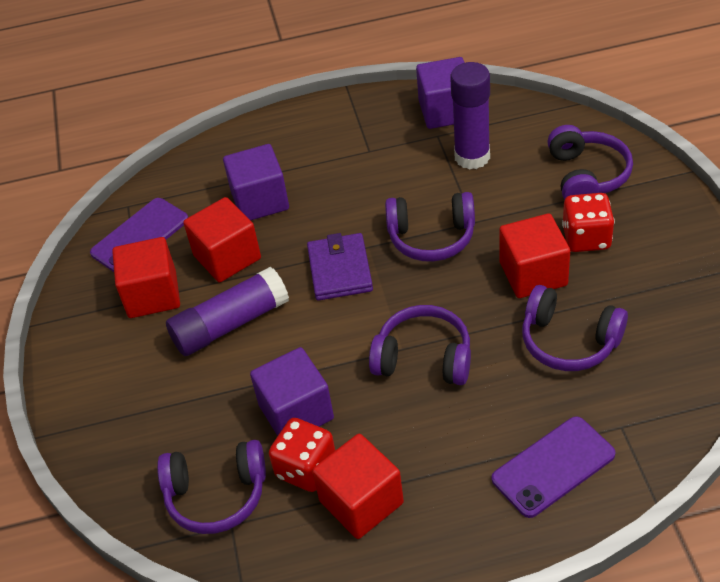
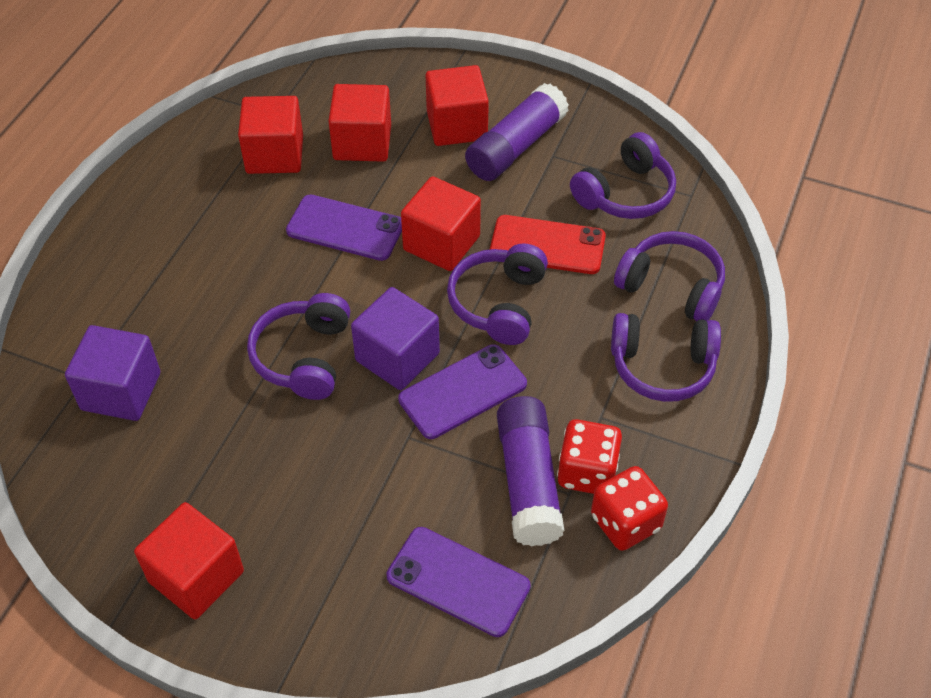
purple cube: [223,144,289,221] [250,347,334,436] [416,57,465,129] = 3 -> [65,325,160,421] [351,287,440,390] = 2
purple phone: [90,198,188,272] [492,416,616,518] = 2 -> [286,195,402,261] [386,527,531,637] [398,344,527,439] = 3
purple wallet: [307,233,373,301] = 1 -> none = 0
red cube: [112,237,180,318] [183,197,261,282] [312,434,404,539] [499,213,570,298] = 4 -> [134,502,244,619] [238,96,303,174] [328,84,391,162] [401,176,481,271] [425,65,489,146] = 5
red phone: none = 0 -> [490,215,606,274] = 1

